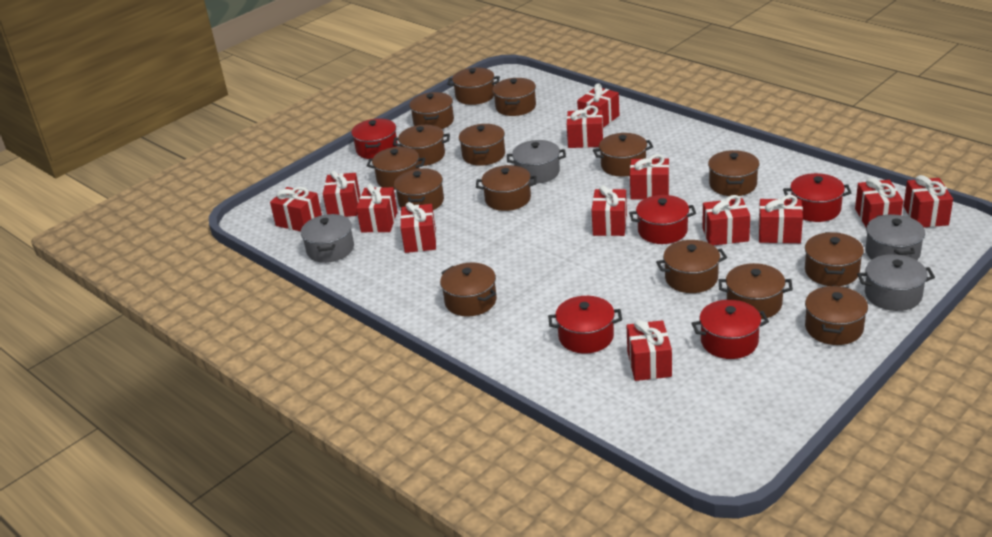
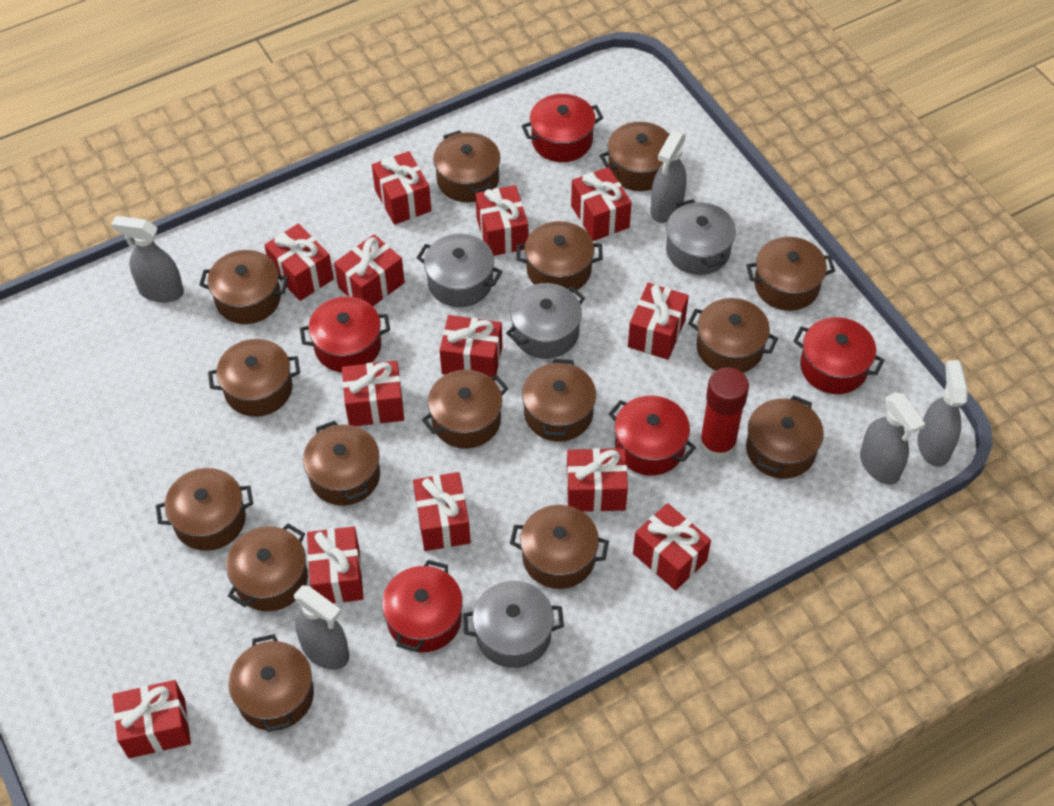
grey spray bottle: none = 0 -> [111,216,184,303] [294,585,349,670] [650,131,687,223] [860,392,925,485] [918,360,968,467] = 5
red glue stick: none = 0 -> [699,367,749,461] = 1

